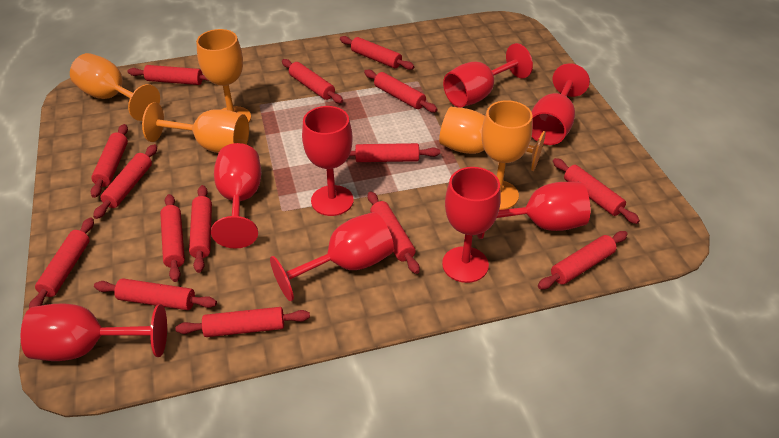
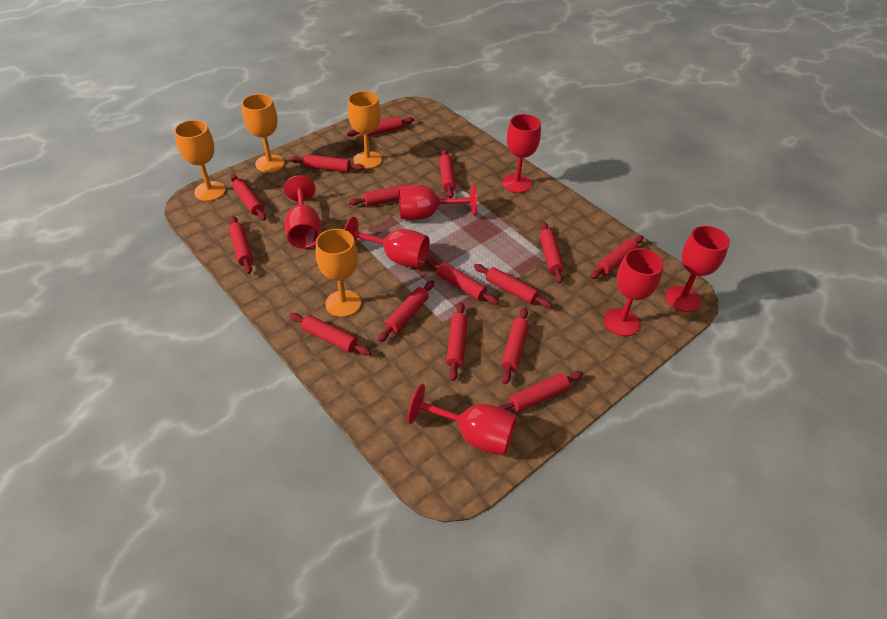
orange goblet: [70,53,160,121] [142,102,249,153] [196,29,251,122] [439,107,546,171] [482,100,532,210] = 5 -> [174,120,226,201] [242,94,285,173] [316,229,361,317] [348,91,382,169] = 4
red goblet: [21,303,167,361] [211,143,261,249] [270,212,394,301] [302,106,354,216] [442,167,501,283] [443,43,533,108] [477,182,590,239] [531,63,590,145] = 8 -> [284,175,321,249] [344,217,430,268] [399,184,477,220] [407,384,517,456] [502,114,541,193] [604,248,664,336] [665,226,730,312] = 7

